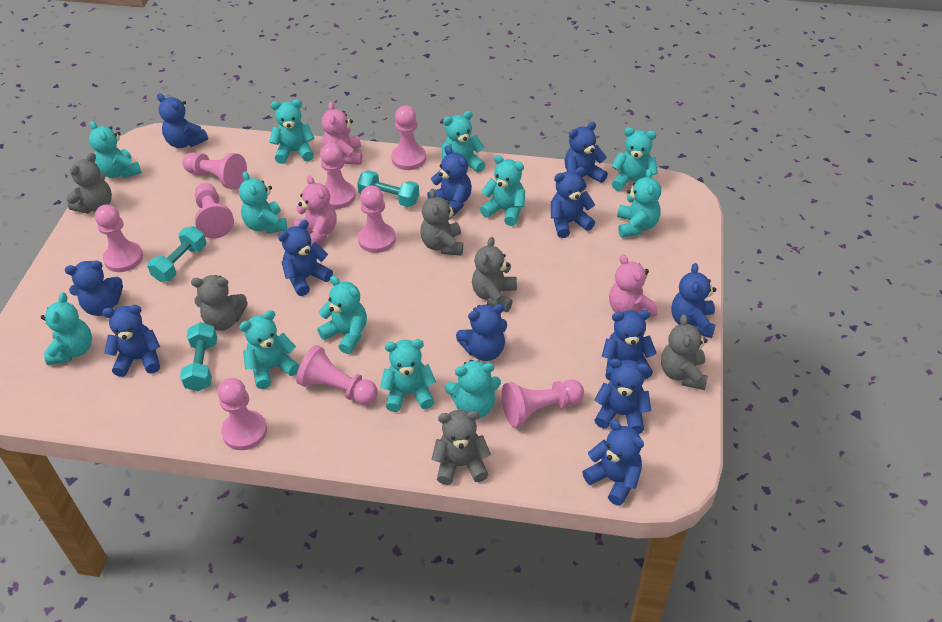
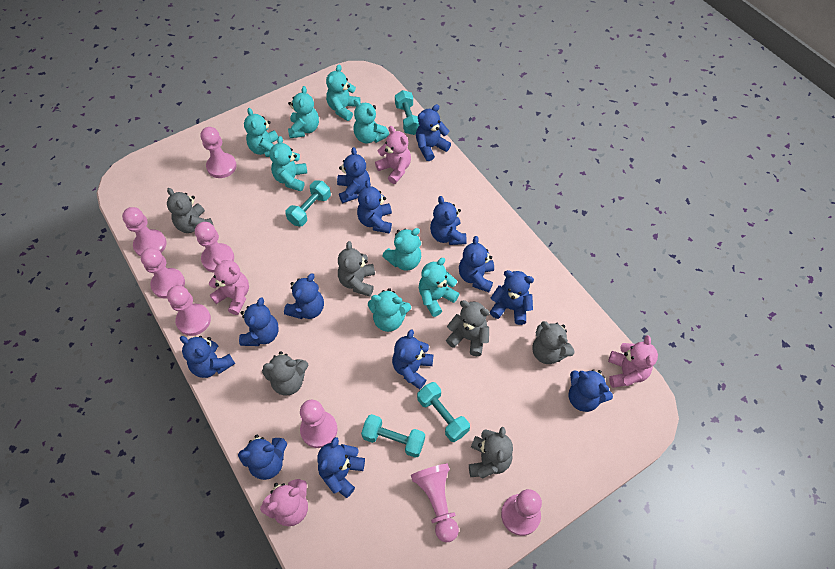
blue teddy bear: [65,260,123,316] [102,305,160,377] [157,93,208,148] [278,220,333,296] [427,146,472,218] [456,304,507,361] [551,167,595,238] [565,122,608,191] [582,420,644,506] [594,358,651,434] [602,310,657,381] [671,263,716,338] = 12 -> [180,336,235,378] [238,435,287,480] [239,297,279,346] [284,273,324,319] [317,437,365,498] [337,147,370,203] [357,180,392,233] [392,329,433,389] [416,104,451,161] [430,196,467,245] [459,236,494,292] [490,270,534,325] [569,369,613,412] = 13
pink pawn: [95,205,143,272] [182,152,247,189] [195,183,234,239] [218,378,267,450] [296,345,378,405] [320,143,356,209] [358,185,396,253] [391,106,426,170] [501,379,584,427] = 9 -> [122,207,166,257] [141,248,185,299] [167,285,211,336] [195,222,234,273] [201,127,237,178] [300,400,338,448] [411,464,459,542] [501,489,542,536] = 8
pink teddy bear: [293,175,337,245] [322,102,362,165] [609,254,658,317] = 3 -> [209,257,249,315] [260,479,308,526] [375,126,411,184] [608,335,658,388] = 4
turquoise dumbbell: [147,226,206,282] [180,322,217,391] [357,170,419,207] = 3 -> [285,180,331,227] [361,414,425,458] [395,90,419,135] [417,382,470,442] = 4
turquoise teddy bear: [41,292,92,365] [89,121,142,178] [239,171,287,233] [239,310,300,389] [270,99,314,164] [317,276,367,354] [380,339,436,412] [442,111,485,173] [445,360,501,418] [480,155,525,226] [611,127,658,191] [617,169,661,238] = 12 -> [244,108,278,157] [270,136,307,191] [288,86,319,138] [326,65,360,121] [354,99,389,144] [368,288,411,332] [383,228,421,271] [419,258,459,317] = 8

